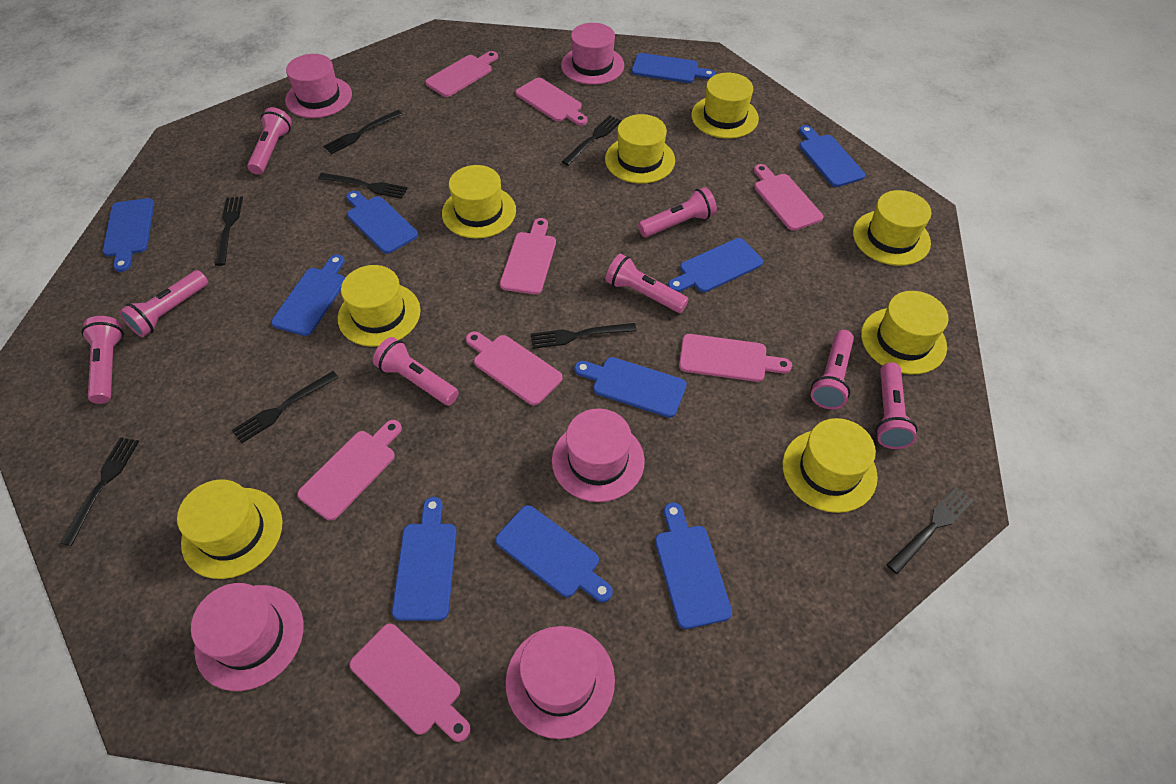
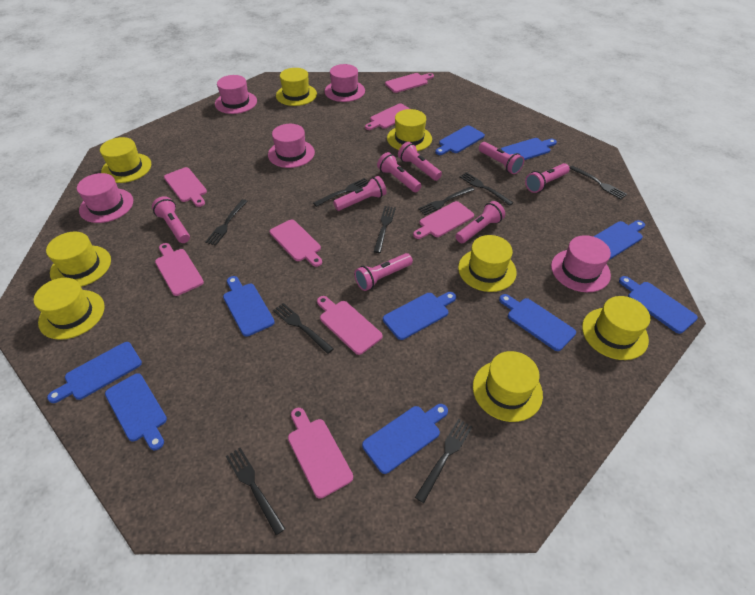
black fork: [60,437,139,546] [215,196,243,266] [232,371,339,444] [318,173,408,199] [323,110,403,154] [531,323,637,349] [562,115,622,166] [886,487,974,574] = 8 -> [205,199,247,246] [226,448,285,535] [273,303,334,354] [313,178,369,207] [374,206,396,253] [415,419,473,503] [418,187,475,215] [459,172,514,206] [569,165,627,199] = 9

